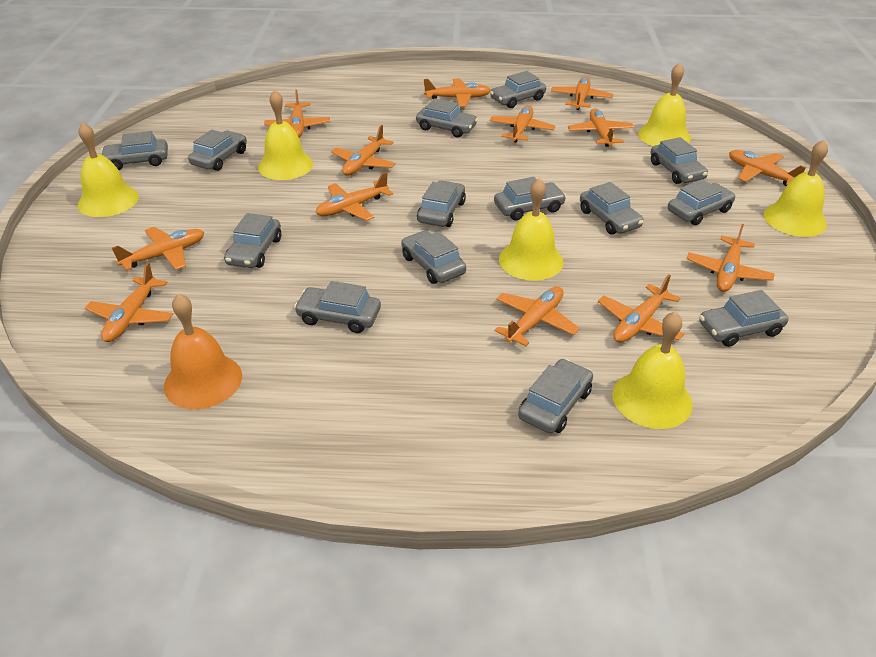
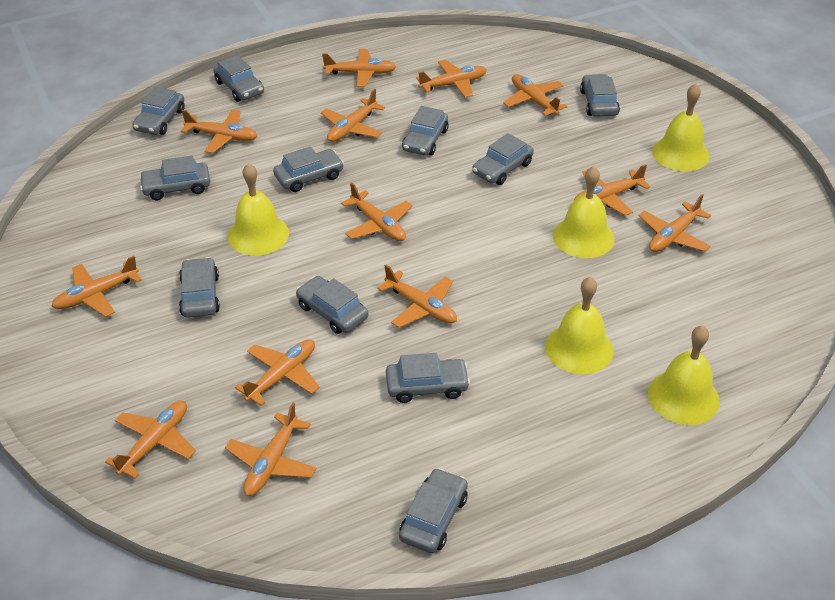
grey car: [101,131,168,170] [188,130,247,171] [224,213,281,268] [294,281,381,333] [401,230,466,284] [416,98,478,137] [417,181,466,227] [490,71,546,108] [494,177,566,220] [518,359,593,433] [580,182,644,234] [651,137,708,184] [668,179,735,225] [699,290,788,347] = 14 -> [132,87,185,135] [139,155,210,200] [179,257,220,318] [213,55,264,102] [273,146,344,192] [296,276,368,334] [386,353,470,403] [399,468,468,553] [402,106,449,156] [472,133,534,185] [580,74,620,117] = 11
orange bell: [164,293,242,409] = 1 -> none = 0
yellow bell: [78,122,139,217] [258,90,313,180] [499,178,563,281] [612,311,693,429] [638,63,691,146] [764,140,828,237] = 6 -> [228,163,289,256] [545,277,614,374] [553,166,615,258] [648,325,720,425] [652,84,710,171] = 5

